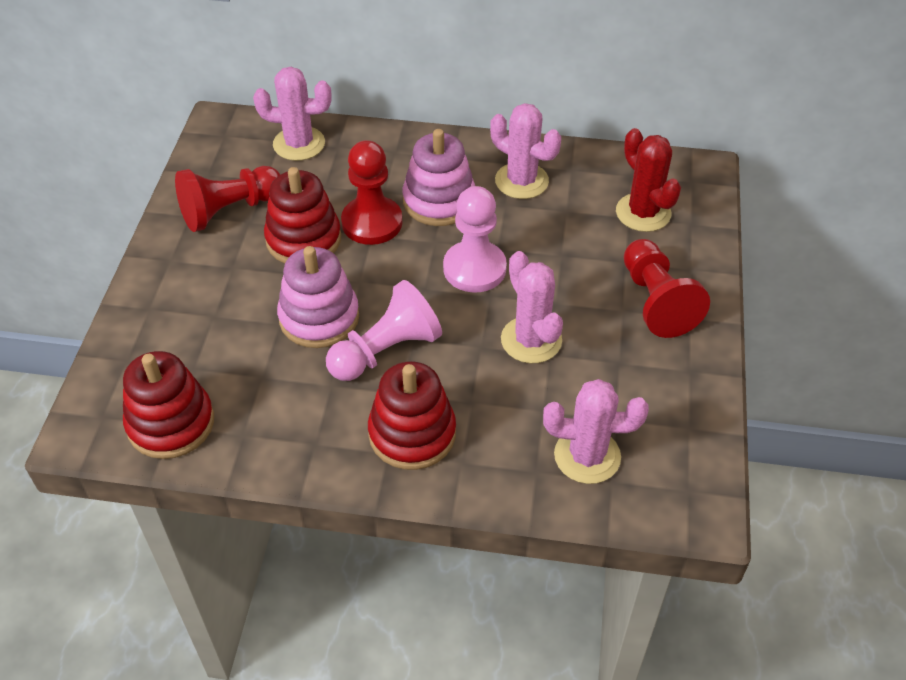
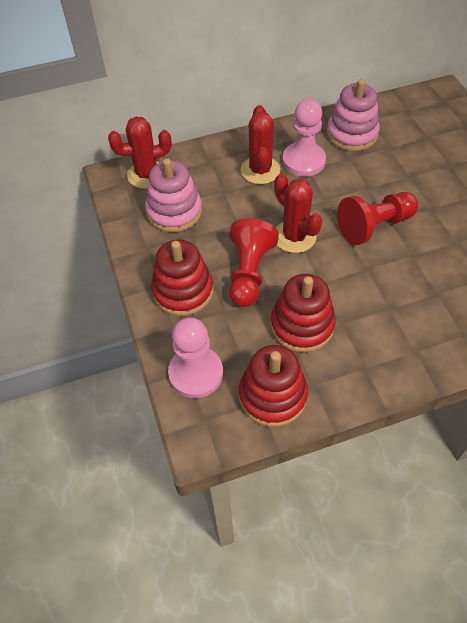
pink cactus: [253,67,331,161] [490,103,561,199] [501,251,563,363] [543,379,649,484] = 4 -> none = 0
red cactus: [616,128,681,232] = 1 -> [108,116,172,189] [241,105,280,184] [274,174,322,253] = 3
red pawn: [175,166,281,232] [341,140,403,245] [624,239,710,338] = 3 -> [229,218,279,307] [337,192,418,245] = 2

